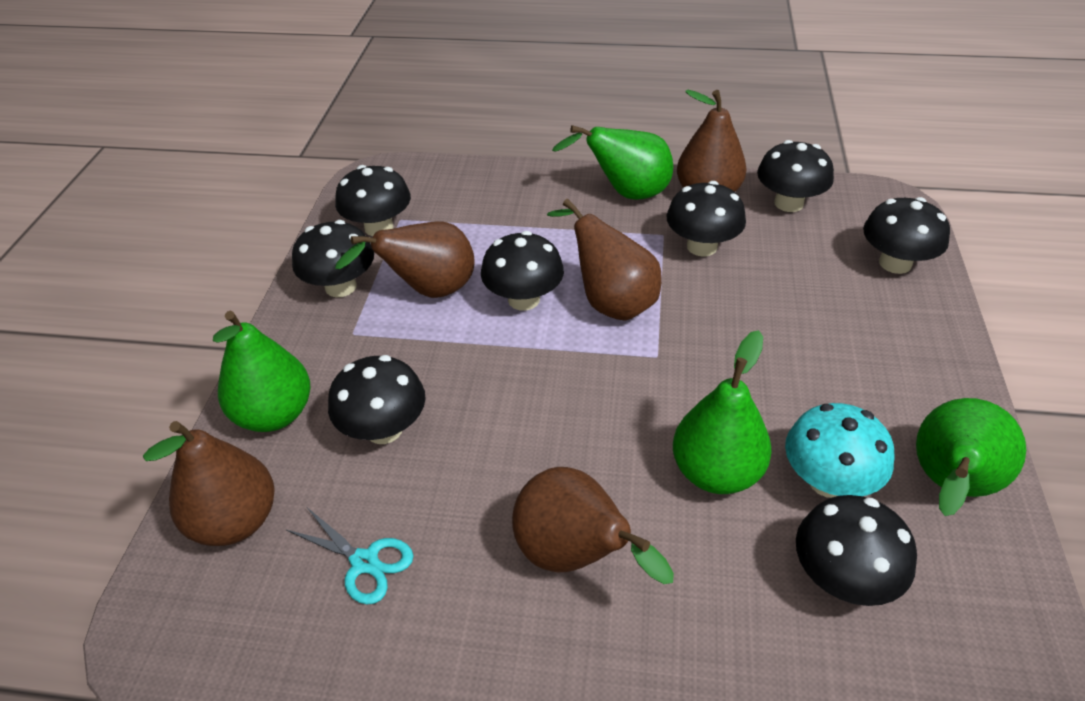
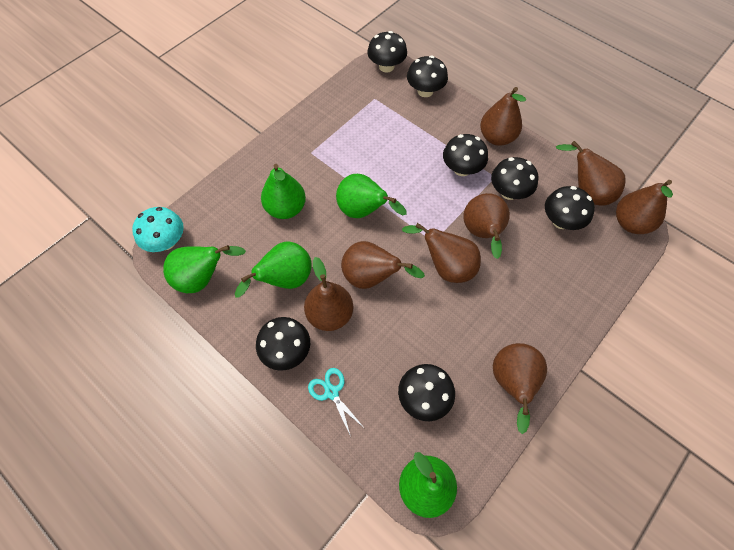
black mushroom: [292,220,374,297] [328,355,425,444] [335,165,411,236] [481,231,564,311] [667,181,746,256] [757,140,834,212] [796,495,917,606] [863,197,950,274] = 8 -> [256,317,310,371] [367,31,407,73] [398,364,455,421] [407,56,448,97] [443,134,488,176] [491,157,538,200] [545,186,595,230] = 7
brown pear: [143,421,275,546] [335,221,475,298] [512,467,674,584] [547,199,662,321] [677,90,747,192] = 5 -> [304,257,353,331] [341,241,425,289] [402,223,481,283] [463,193,510,259] [480,87,526,146] [493,343,547,434] [556,141,626,205] [616,180,673,234] = 8
green pear: [213,311,310,432] [552,125,673,200] [673,330,772,494] [916,398,1026,516] = 4 -> [163,245,246,293] [235,241,312,298] [261,164,306,219] [336,174,406,218] [399,452,457,518] = 5

